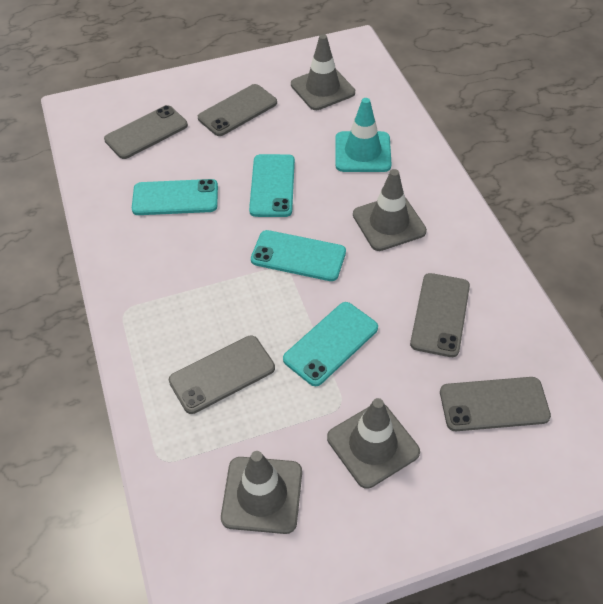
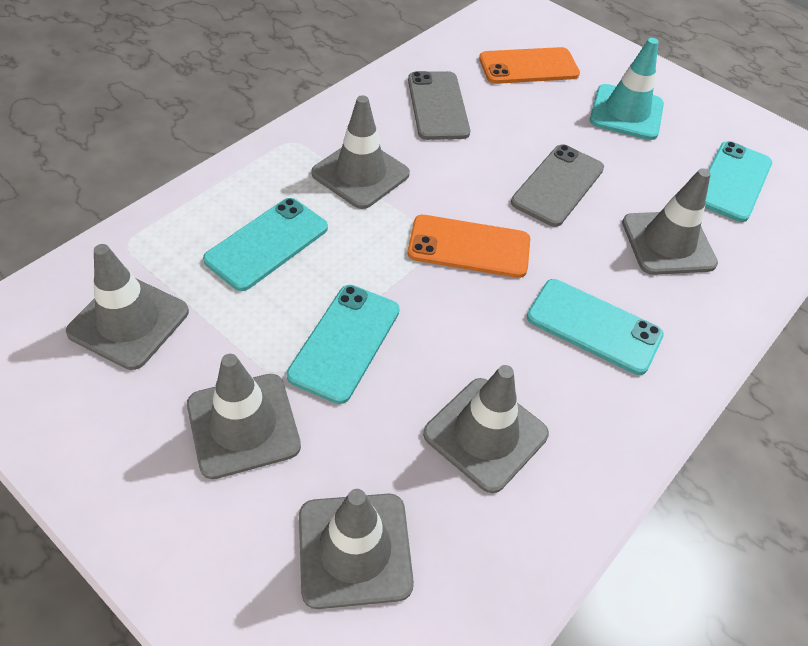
grey phone: [104,105,188,159] [169,336,275,414] [198,84,277,136] [410,273,470,357] [440,377,551,431] = 5 -> [408,71,470,140] [511,144,604,227] = 2
grey traffic cone: [221,451,302,534] [291,34,355,110] [327,398,420,489] [353,169,427,251] = 4 -> [66,244,189,370] [187,354,301,479] [299,489,414,609] [311,95,410,209] [423,365,549,493] [622,168,718,275] = 6
orange phone: none = 0 -> [408,215,530,278] [479,47,580,84] = 2

